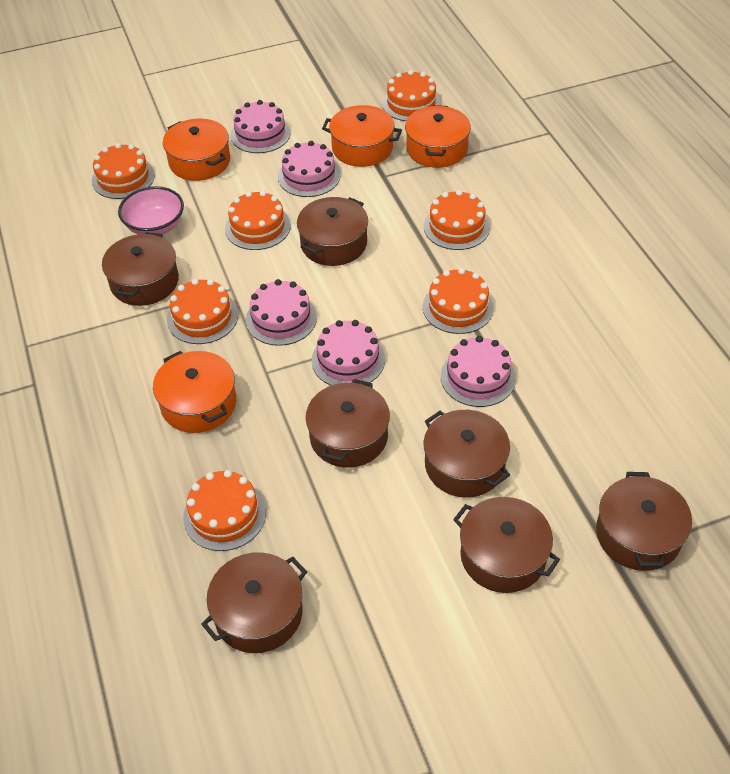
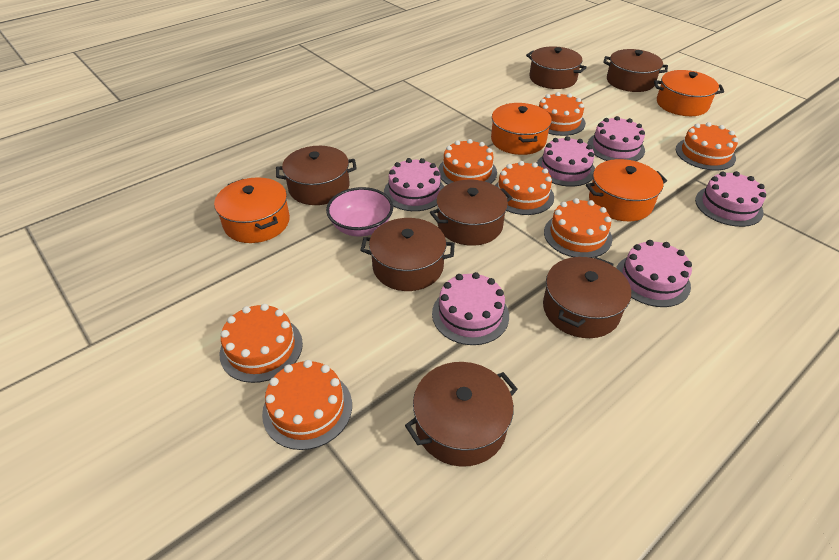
pink cake: [231,100,291,153] [246,279,317,346] [278,141,341,197] [312,320,385,386] [441,336,516,407] = 5 -> [384,158,444,211] [432,272,509,345] [537,136,595,187] [587,116,645,161] [616,240,692,307] [695,171,766,227] = 6

